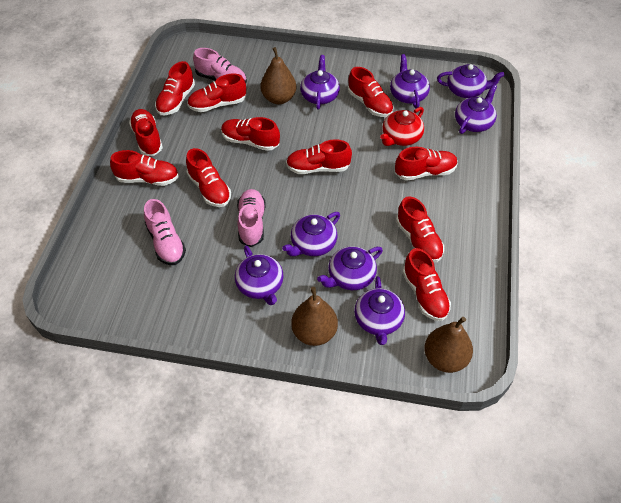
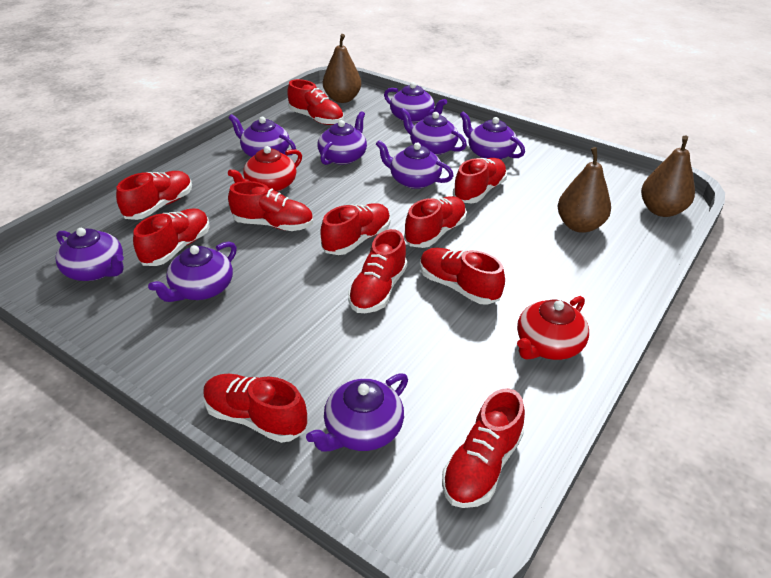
pink shoe: [144,199,186,265] [193,48,247,83] [237,189,266,247] = 3 -> none = 0
purple teapot: [235,245,284,305] [282,212,340,256] [300,55,340,109] [317,246,383,290] [354,276,405,345] [390,54,430,108] [437,64,505,98] [455,84,497,134] = 8 -> [56,228,124,281] [148,242,237,302] [229,114,296,157] [306,373,408,451] [318,111,367,165] [376,140,454,189] [384,82,447,123] [400,108,467,155] [460,111,525,160] = 9
red teapot: [380,107,424,146] = 1 -> [228,146,302,192] [517,296,589,360] = 2

